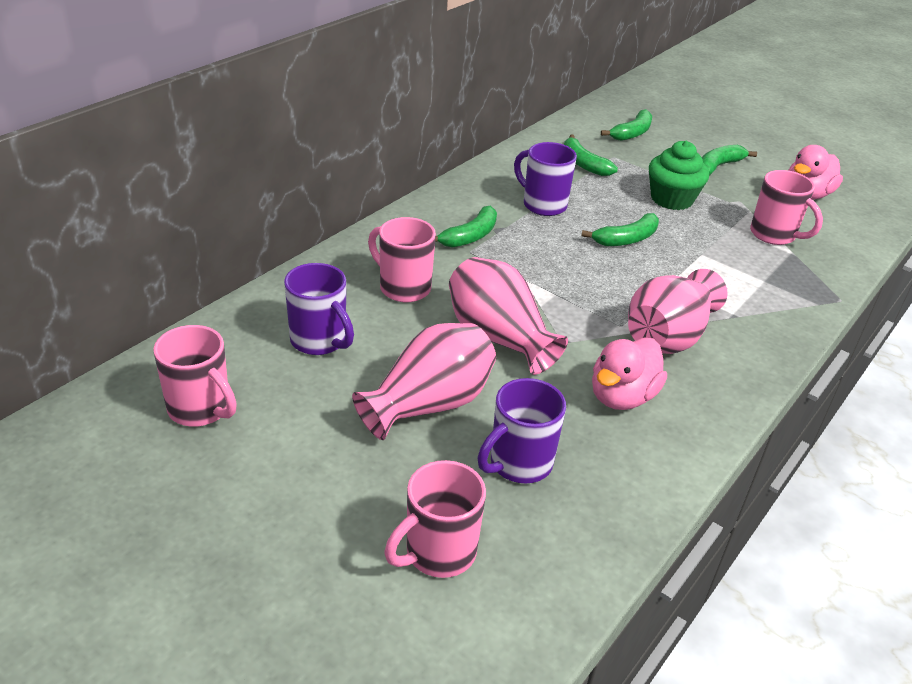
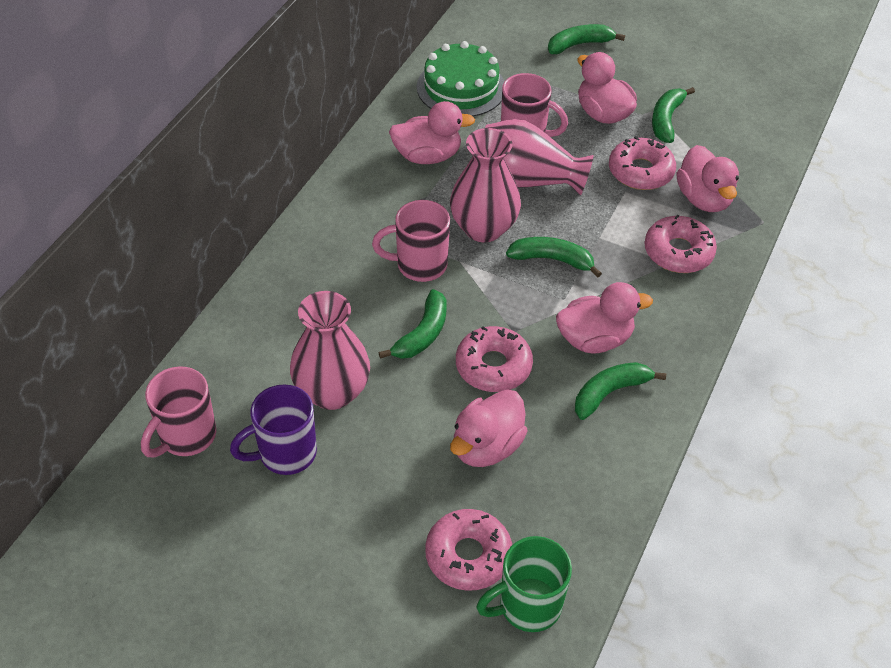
green cake: none = 0 -> [417,41,505,116] = 1
green cupcake: [649,141,709,210] = 1 -> none = 0
green mug: none = 0 -> [476,536,572,632] = 1
pink donut: none = 0 -> [425,509,512,591] [456,326,533,392] [609,136,676,190] [644,214,717,273] = 4
pink duck: [592,338,667,410] [788,145,843,200] = 2 -> [389,101,475,164] [450,390,528,467] [556,282,653,354] [577,52,637,124] [677,145,739,212] = 5
pink mug: [153,325,237,427] [368,217,436,302] [385,460,486,578] [750,170,823,245] = 4 -> [141,366,216,458] [372,200,450,282] [501,73,568,137] = 3
purple mug: [284,263,354,355] [477,378,566,484] [514,142,577,216] = 3 -> [230,384,317,475] = 1

